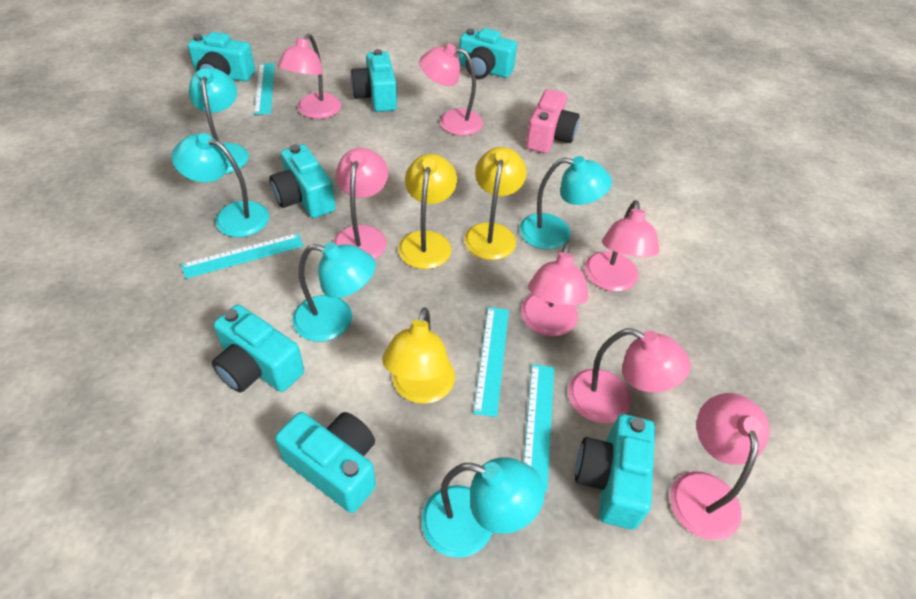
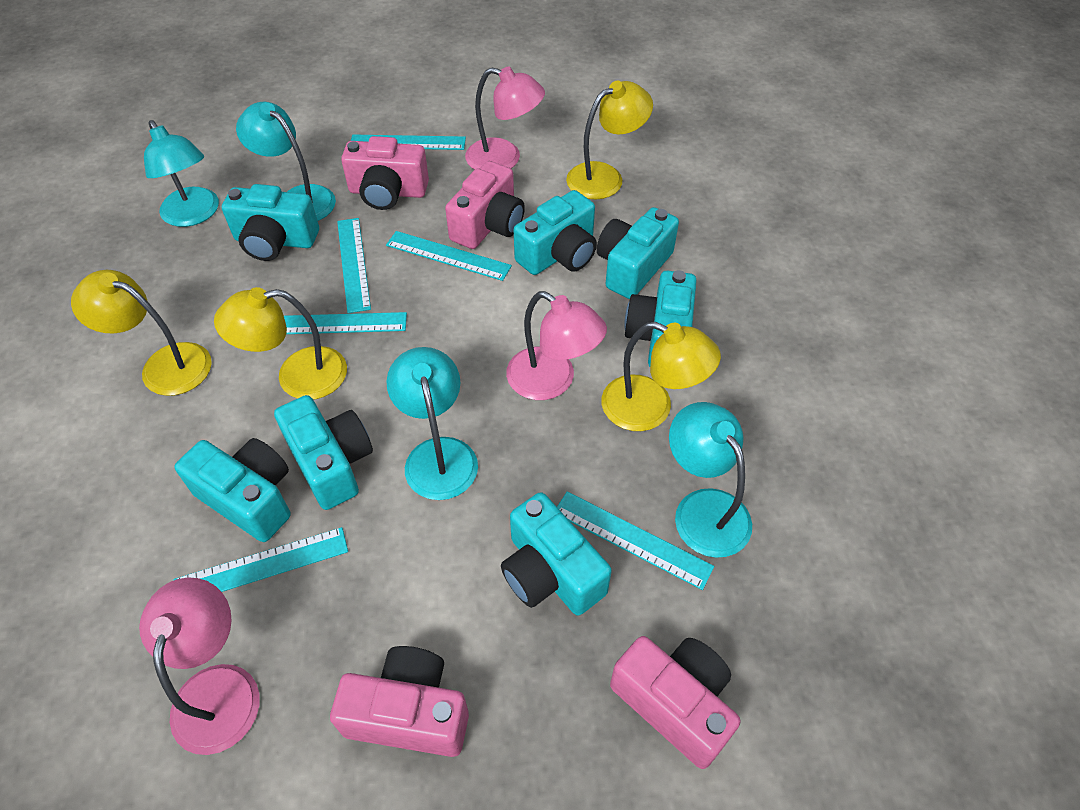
pink camera: [526,89,580,153] = 1 -> [330,646,469,757] [341,136,429,210] [445,161,525,249] [610,636,741,769] = 4
pink lamp: [278,34,341,119] [334,148,388,260] [419,44,483,136] [521,243,589,337] [568,329,691,423] [585,200,660,292] [670,393,770,540] = 7 -> [139,577,260,755] [465,66,545,170] [506,291,607,400] = 3
turquoise lamp: [172,133,269,237] [189,67,249,174] [292,242,376,342] [421,457,545,558] [519,156,612,250] = 5 -> [144,120,219,227] [236,102,336,221] [387,347,478,500] [669,402,752,558] = 4
turquoise ruler: [181,233,304,279] [254,63,275,115] [473,307,509,417] [524,364,554,492] = 4 -> [174,527,348,592] [284,312,407,334] [337,218,371,313] [351,135,466,150] [386,231,512,281] [557,492,714,590] = 6
yellow lamp: [382,307,455,404] [398,154,457,269] [464,147,527,260] = 3 -> [71,270,212,396] [214,287,347,400] [566,80,653,199] [602,322,721,431] = 4

